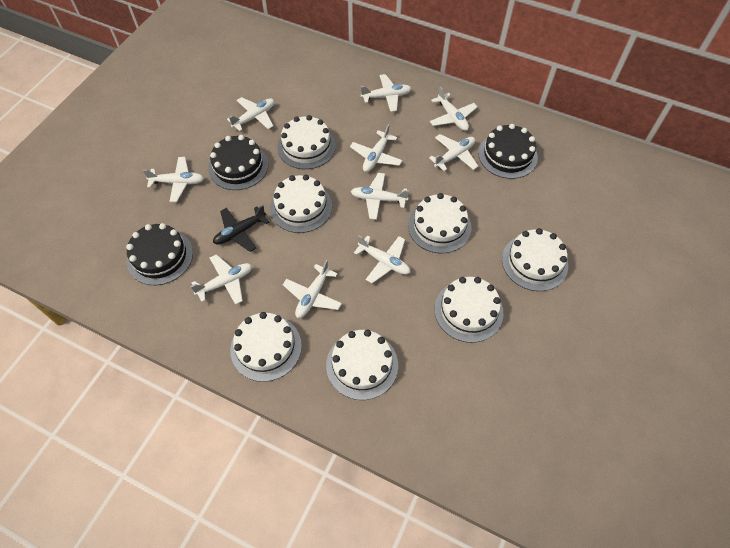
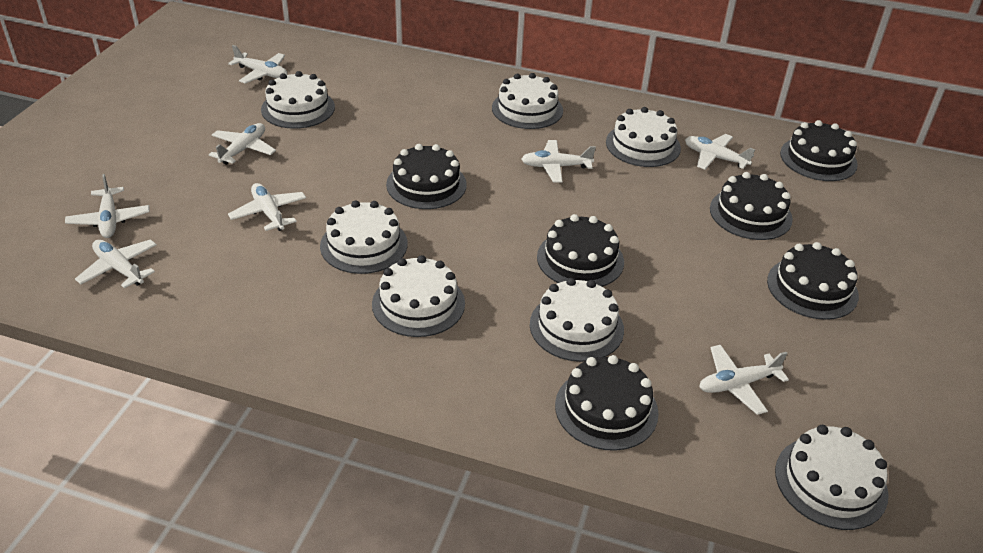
black cake: [126,223,193,285] [208,135,268,190] [478,124,538,179] = 3 -> [386,144,467,209] [537,214,624,287] [555,355,659,451] [710,172,793,240] [767,242,859,320] [780,120,858,181] = 6
black plane: [213,205,269,252] = 1 -> none = 0
white plane: [143,157,204,202] [190,254,252,305] [227,97,275,131] [283,260,342,318] [350,124,403,172] [351,173,409,220] [354,235,411,283] [361,74,412,112] [429,134,478,171] [430,86,478,131] = 10 -> [65,174,150,238] [75,240,157,288] [209,123,276,165] [228,45,287,84] [228,183,306,231] [521,140,596,183] [685,134,755,170] [699,345,789,415] = 8

